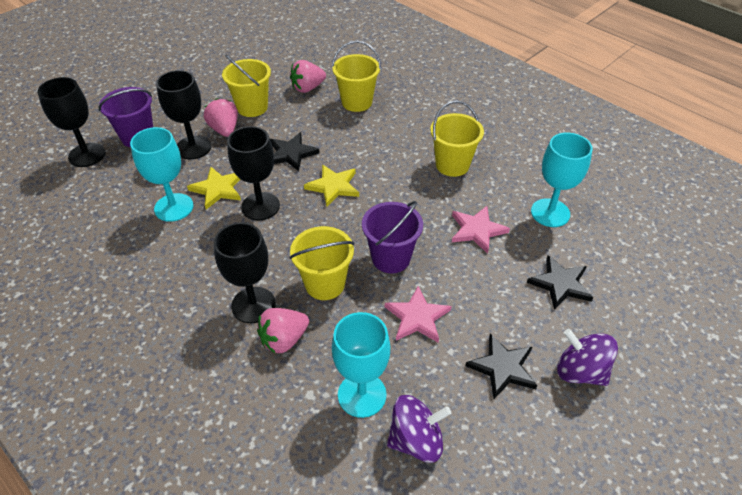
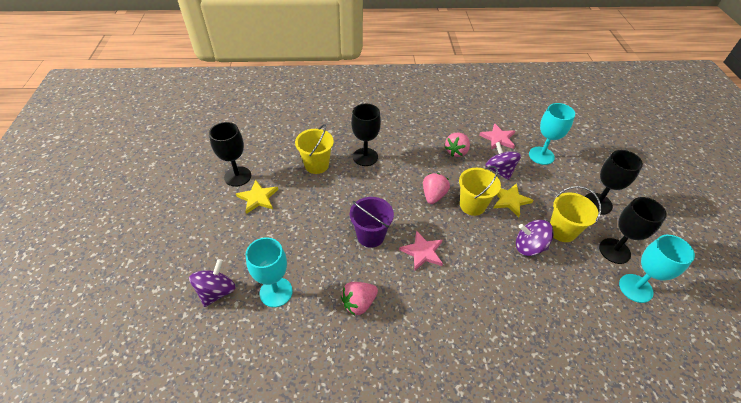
black star: [270,132,320,171] [465,333,538,399] [527,255,594,310] = 3 -> none = 0
purple bucket: [99,87,153,147] [362,201,423,273] = 2 -> [350,197,394,248] = 1
purple spinning top: [387,395,451,463] [557,329,618,386] = 2 -> [189,259,235,307] [485,142,521,180] [516,220,554,256] = 3
yellow bucket: [222,55,271,117] [289,226,354,300] [332,41,381,112] [430,101,484,177] = 4 -> [295,124,334,174] [459,166,501,216] [550,186,601,242] = 3

